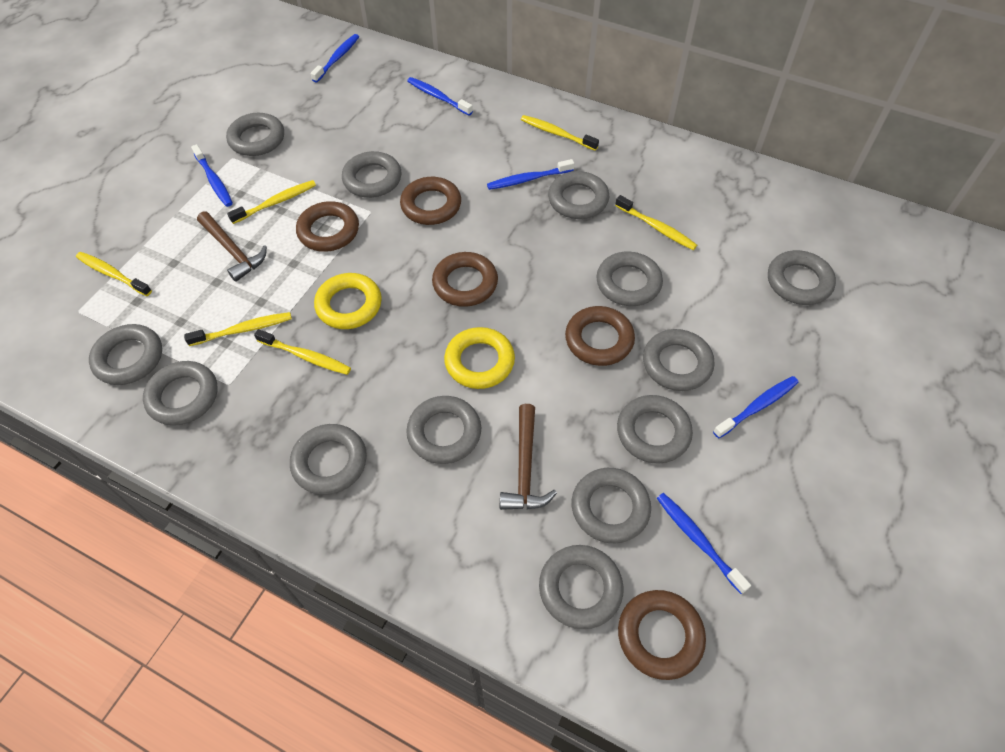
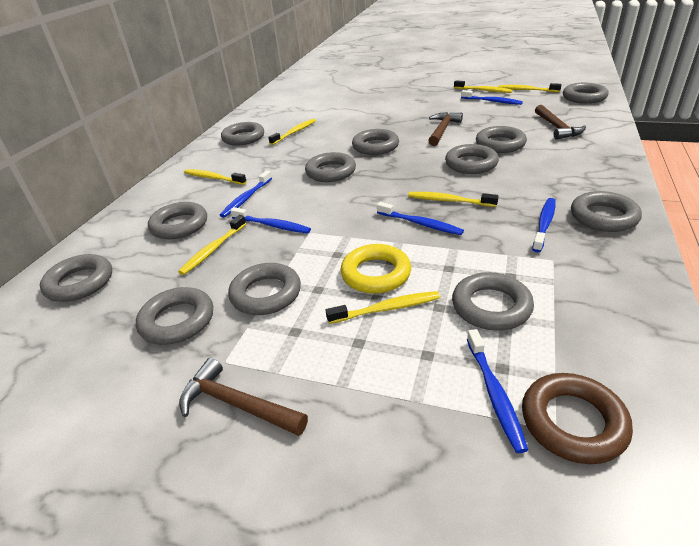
brown hammer: [197,211,267,282] [500,404,557,510] = 2 -> [179,358,308,436] [428,112,463,146] [535,105,586,140] = 3
brown ring: [296,201,359,252] [400,177,461,225] [432,252,498,307] [565,306,635,366] [618,590,706,680] = 5 -> [522,373,633,464] = 1
grey ring: [89,324,162,385] [143,361,218,426] [226,113,284,156] [290,424,367,495] [342,151,401,198] [406,396,481,464] [539,545,624,629] [548,171,609,219] [572,468,651,543] [596,252,663,306] [617,395,693,464] [643,329,715,391] [768,250,836,305] = 13 -> [40,254,112,302] [136,287,213,345] [148,202,207,239] [221,122,264,146] [228,263,301,315] [305,152,356,182] [352,129,399,155] [445,144,499,174] [452,272,534,331] [476,126,527,153] [563,83,608,104] [571,191,642,232] = 12
yellow ring: [314,273,382,329] [444,327,515,389] = 2 -> [341,244,411,294] = 1
yellow toothbrush: [76,252,152,296] [184,312,292,346] [227,180,316,224] [254,329,351,375] [521,115,599,151] [615,195,697,250] = 6 -> [178,215,246,275] [184,169,247,185] [268,119,316,145] [325,291,440,324] [408,192,499,207] [454,80,513,93] [498,83,562,92] = 7

